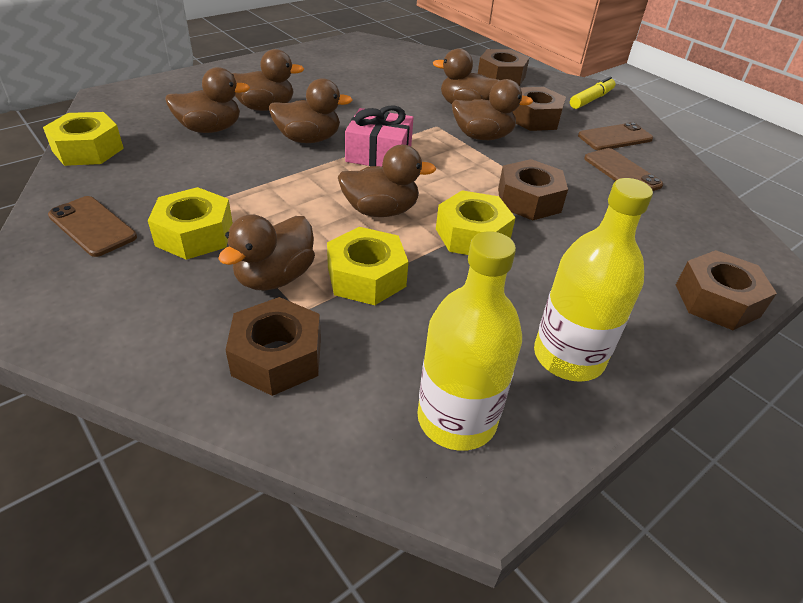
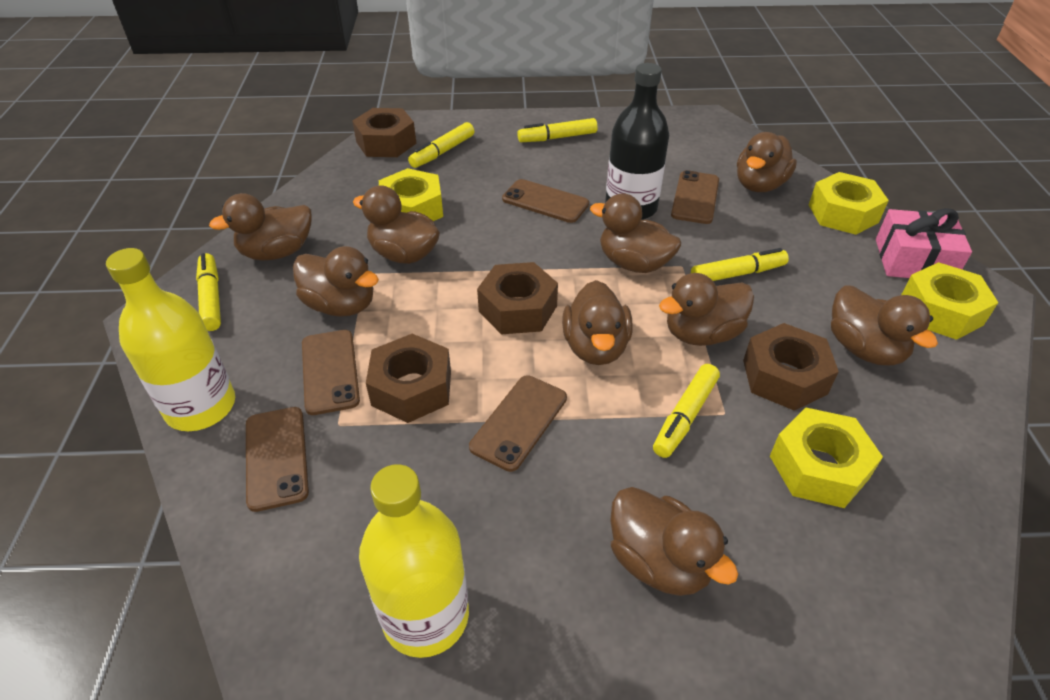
black bottle: none = 0 -> [605,63,669,220] = 1
brown duck: [165,67,250,133] [218,214,315,291] [232,49,304,111] [268,78,353,143] [338,145,436,217] [433,48,500,104] [452,79,533,140] = 7 -> [209,193,312,260] [293,246,379,317] [353,186,440,264] [562,280,633,365] [590,193,681,273] [610,487,738,596] [659,273,754,346] [737,132,797,192] [831,285,938,366] = 9
brown nut: [226,297,321,396] [478,49,529,86] [498,159,568,220] [513,87,566,131] [676,250,777,330] = 5 -> [352,108,416,157] [366,334,451,423] [477,262,558,334] [743,323,839,411] = 4
brown phone: [48,196,137,257] [578,122,653,150] [584,148,663,191] = 3 -> [246,407,309,512] [302,330,360,415] [469,375,567,472] [502,179,589,223] [671,170,719,224] = 5
yellow marker: [570,77,615,109] = 1 -> [196,253,221,331] [408,122,475,168] [517,118,598,142] [653,364,720,458] [691,248,789,281] = 5

